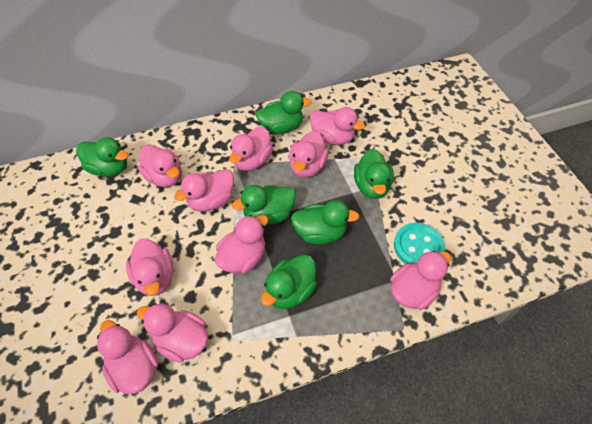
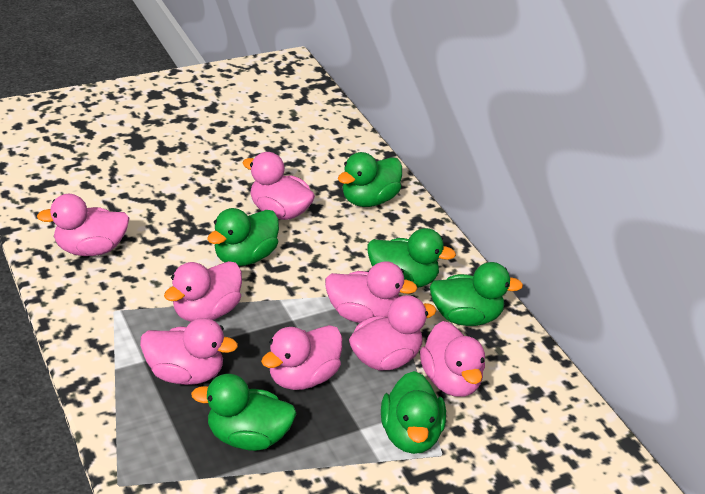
pink duck: [97,320,158,394] [126,238,174,296] [137,303,208,363] [138,144,182,187] [174,169,234,212] [215,215,268,273] [229,127,273,171] [289,131,329,178] [310,107,365,145] [390,250,451,310] = 10 -> [37,194,129,256] [140,318,238,385] [164,261,242,322] [243,152,315,220] [261,325,342,390] [325,261,417,323] [349,295,436,371] [420,321,485,397] = 8
turquoise button: [394,223,445,264] = 1 -> none = 0

